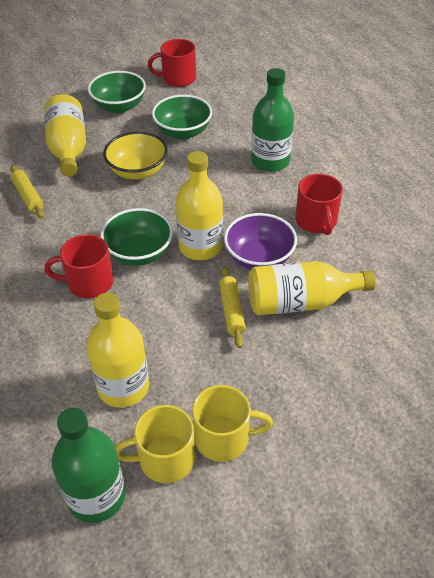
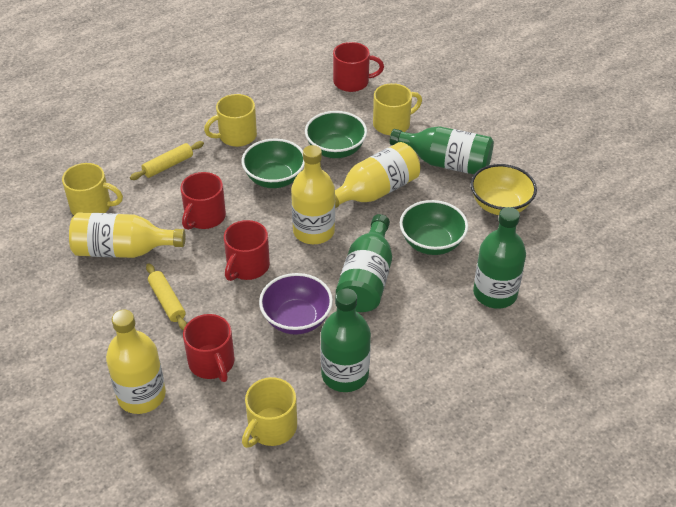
green bottle: [52,408,126,523] [251,68,294,172] = 2 -> [321,288,371,392] [336,214,392,312] [390,126,494,174] [473,207,526,309] = 4
red mug: [44,234,114,298] [148,39,196,87] [295,174,343,235] = 3 -> [181,172,226,230] [183,314,235,382] [224,220,270,281] [333,42,384,92] = 4
yellow mug: [115,405,195,483] [192,385,273,462] = 2 -> [62,163,123,215] [204,94,257,147] [242,377,297,448] [373,83,422,135] = 4

